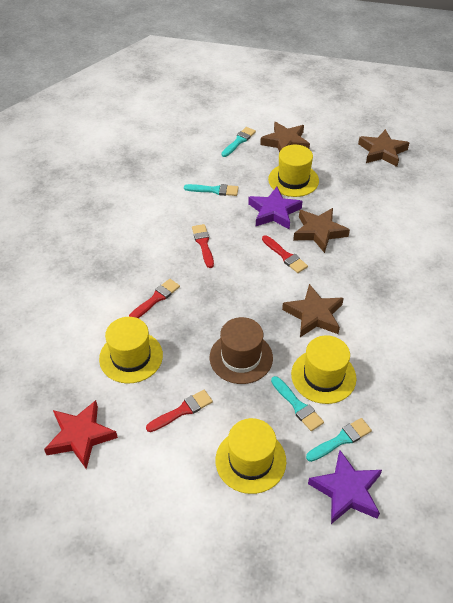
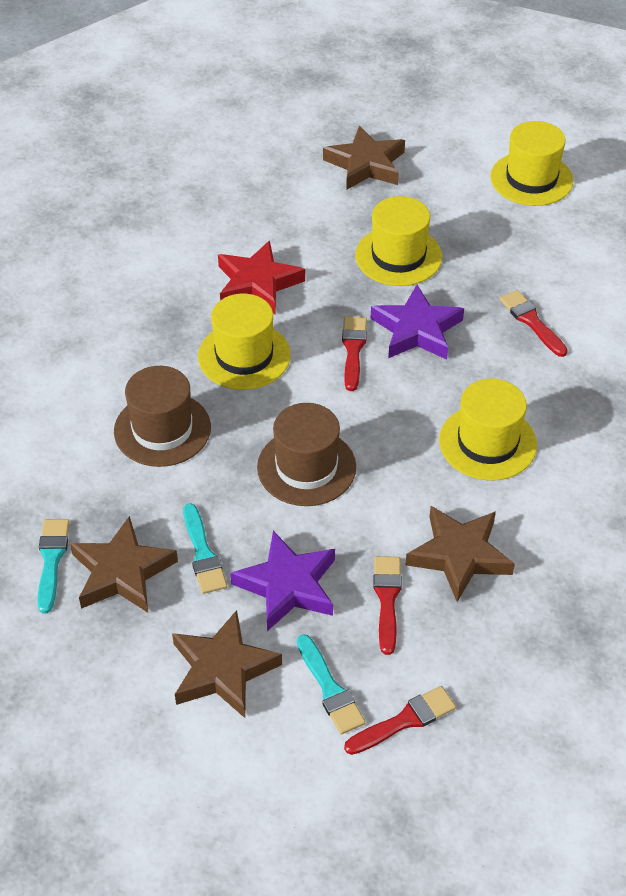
brown hat: [210,317,273,384] = 1 -> [114,366,211,467] [257,403,356,506] = 2
turquoise brush: [184,184,238,196] [221,127,256,157] [271,376,324,431] [306,418,372,462] = 4 -> [37,519,70,613] [183,503,227,594] [297,634,366,734] = 3

